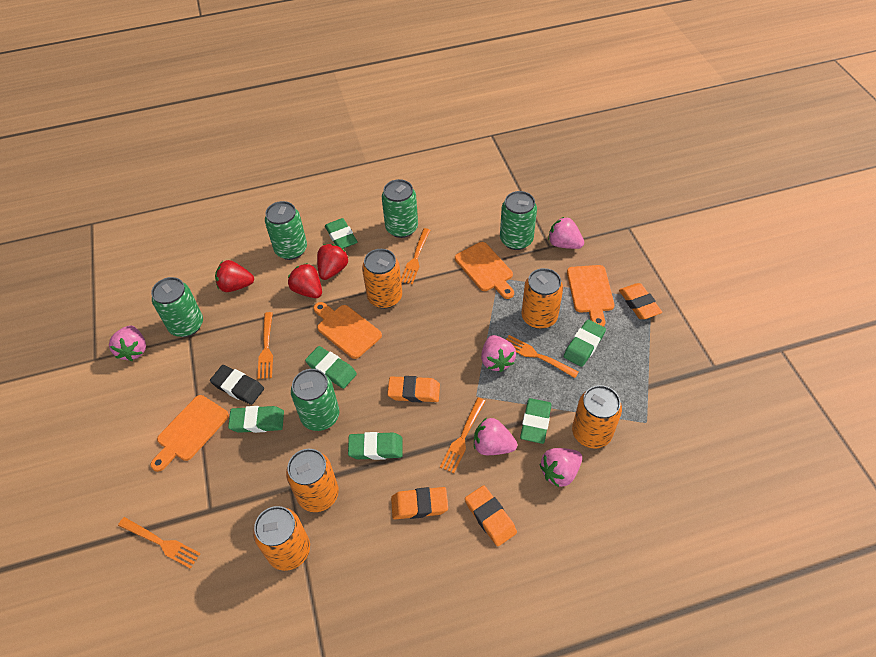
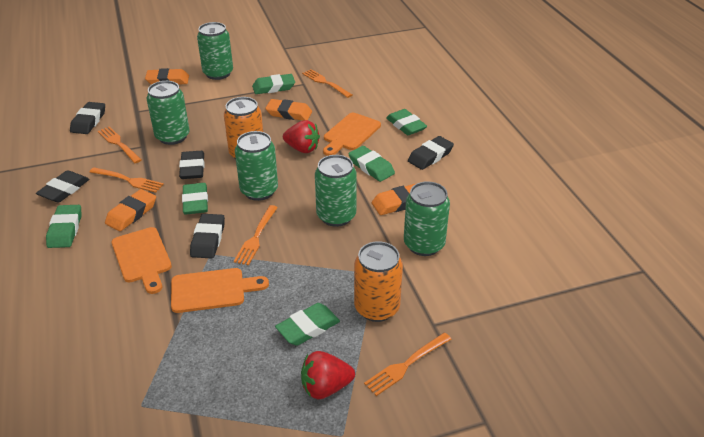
black eraser: [210,365,264,405] = 1 -> [36,170,89,203] [70,102,105,134] [179,151,205,179] [190,214,225,258] [408,136,454,170] = 5
orange can: [253,506,310,571] [286,449,339,512] [362,249,402,309] [521,268,563,329] [572,385,622,449] = 5 -> [224,97,263,160] [354,241,403,322] = 2
orange cutting board: [150,395,229,472] [313,302,382,359] [455,242,514,299] [567,265,615,327] = 4 -> [112,227,172,294] [171,268,269,313] [323,113,381,156] = 3
pink strawberry: [109,325,146,361] [474,418,517,455] [481,335,516,372] [540,448,582,487] [548,217,584,249] = 5 -> none = 0
red strawberry: [215,260,254,292] [288,263,322,298] [317,244,348,280] = 3 -> [283,120,320,153] [301,351,355,399] = 2

